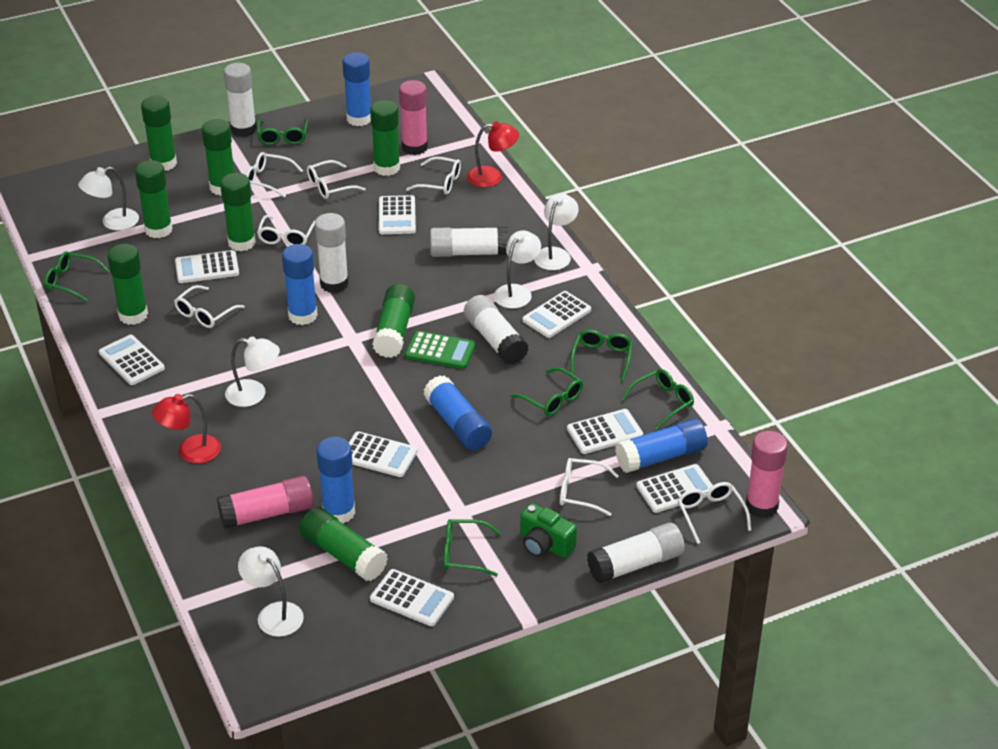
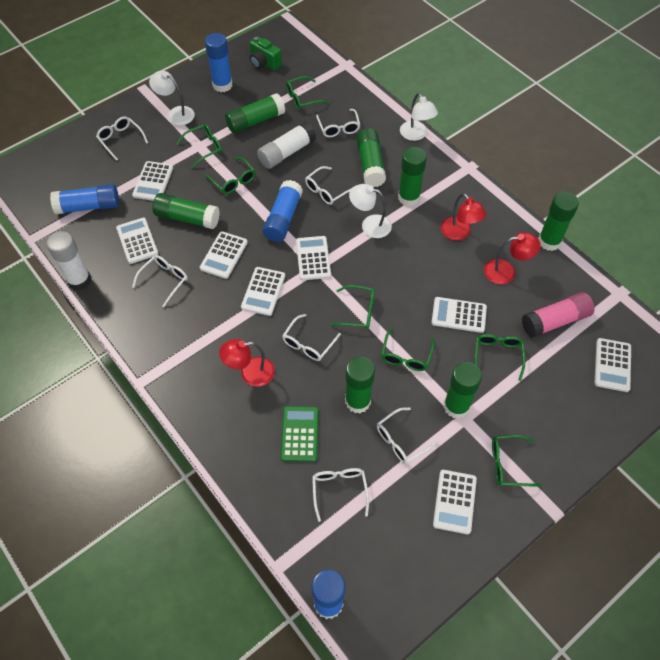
blue glue stick: [282,244,318,325] [316,437,355,524] [342,52,371,126] [423,375,492,450] [615,418,708,473] = 5 -> [50,184,119,214] [205,33,232,92] [263,180,303,242] [311,569,345,619] = 4
green glasses: [44,252,110,302] [257,119,308,145] [443,519,501,577] [511,367,583,416] [570,329,633,381] [621,369,694,429] = 6 -> [176,124,222,168] [205,157,255,194] [286,76,329,110] [330,285,375,329] [381,328,435,371] [475,334,525,381] [492,435,542,487] = 7
green glue stick: [107,244,148,325] [135,160,173,238] [141,96,177,171] [202,119,234,196] [220,173,256,251] [299,507,388,581] [370,100,400,176] [372,284,415,358] = 8 -> [152,193,220,229] [225,93,285,133] [345,357,375,413] [356,128,386,187] [398,147,427,206] [444,362,482,419] [538,191,579,251] = 7
pink glue stick: [217,476,313,529] [399,80,428,155] [746,431,788,518] = 3 -> [522,292,595,338] = 1
red lamp: [152,394,221,464] [467,121,519,187] = 2 -> [219,339,275,387] [441,193,486,240] [484,232,541,284] = 3
white glue stick: [224,63,257,137] [315,213,349,293] [430,227,509,257] [464,295,529,365] [587,523,685,584] = 5 -> [47,231,91,290] [257,121,316,169] = 2
white lamp: [78,167,139,231] [225,336,280,407] [238,546,304,637] [494,231,541,309] [534,193,579,270] = 5 -> [149,70,195,125] [349,184,392,238] [400,93,438,141] = 3

